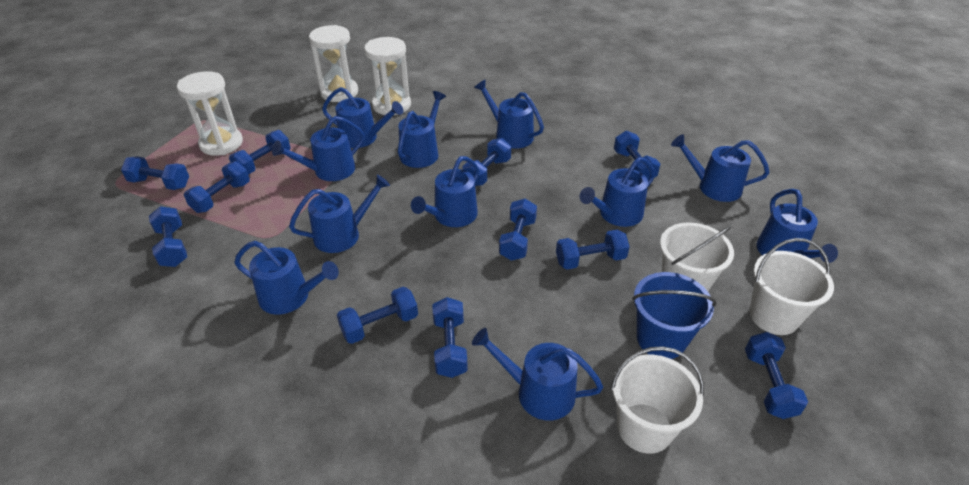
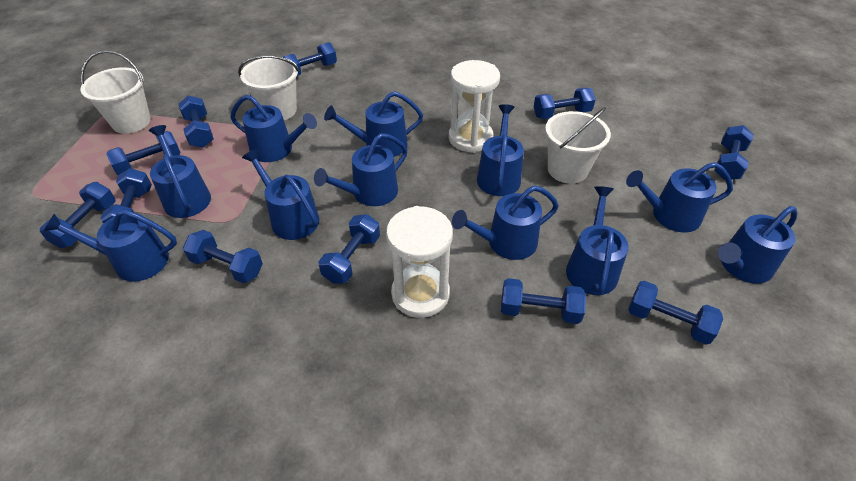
blue bucket: [632,272,717,359] = 1 -> none = 0
white hourglass: [177,71,243,156] [309,25,358,102] [364,37,411,115] = 3 -> [386,206,453,318] [449,60,500,153] = 2

